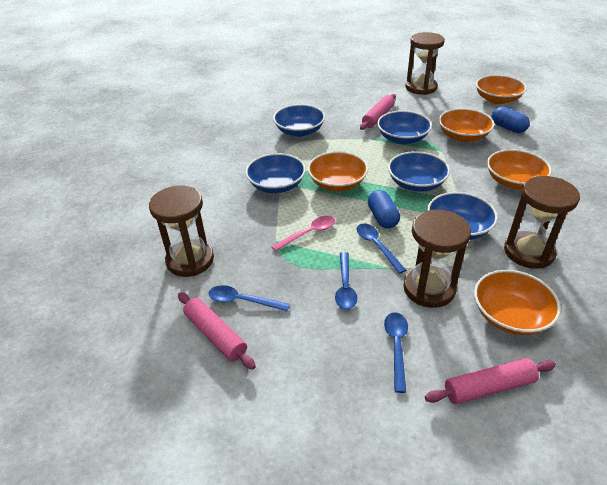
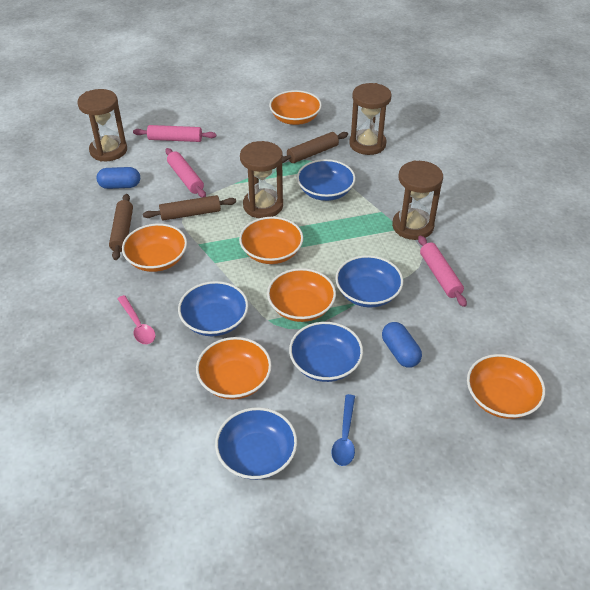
blue spoon: [208,285,290,311] [335,252,357,310] [357,223,406,274] [384,312,408,393] = 4 -> [332,394,355,466] = 1
brown rolling pin: none = 0 -> [109,194,133,260] [143,195,236,221] [282,132,348,163] = 3
orange bowl: [308,151,368,191] [439,108,495,142] [474,270,561,335] [476,75,527,104] [487,149,552,190] = 5 -> [122,223,187,272] [196,337,272,399] [239,217,303,264] [267,268,336,322] [269,90,322,125] [467,354,545,419] = 6

